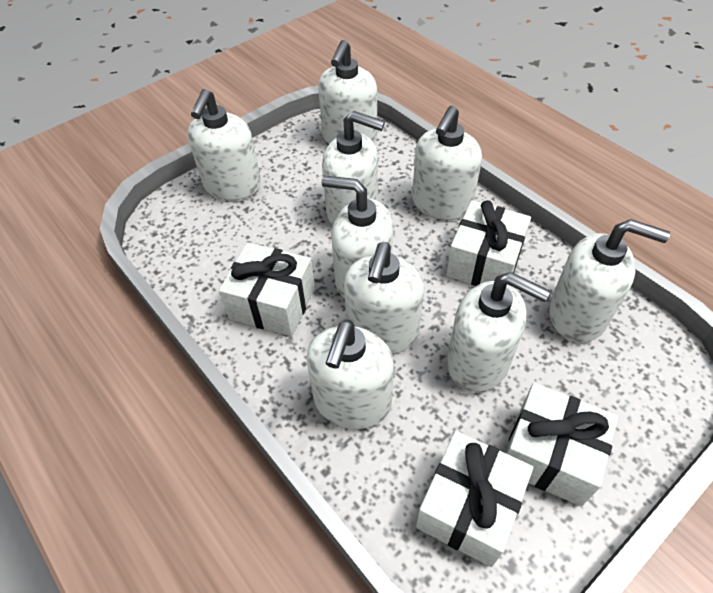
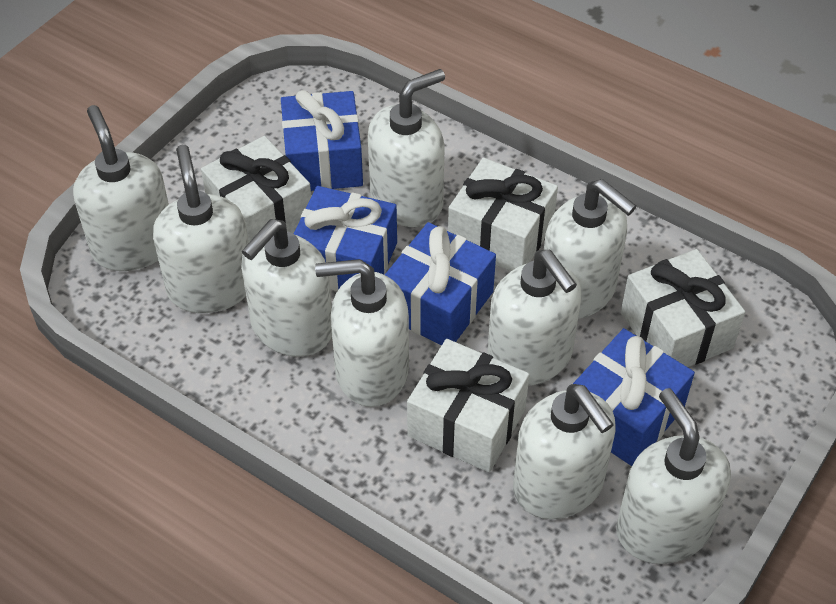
blue gift: none = 0 -> [281,90,363,191] [294,186,397,291] [385,222,496,346] [573,328,695,466] = 4

